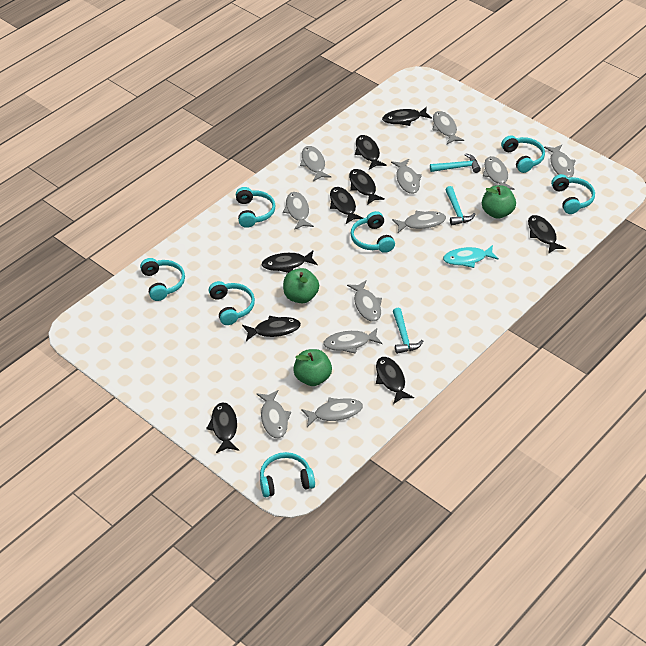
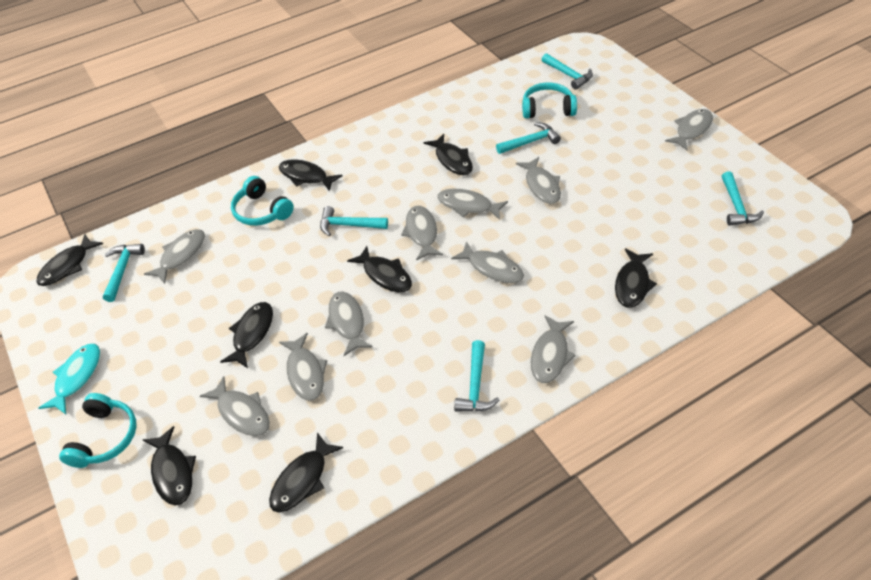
black fish: [206,402,239,453] [242,316,301,341] [262,251,317,273] [330,187,363,224] [349,169,385,205] [355,135,387,169] [376,357,414,404] [382,107,432,126] [528,215,566,254] = 9 -> [36,234,103,286] [143,426,196,505] [220,302,273,368] [269,432,343,513] [279,159,342,191] [347,246,412,292] [424,134,473,175] [615,248,657,308] = 8
green apple: [283,268,319,303] [293,349,332,386] [482,185,516,219] = 3 -> none = 0
grey fish: [257,390,291,438] [283,192,314,230] [300,146,331,181] [301,397,363,427] [323,328,382,354] [347,280,382,322] [391,159,422,194] [392,211,446,233] [432,111,464,144] [483,156,515,190] [544,145,576,178] = 11 -> [144,229,205,284] [200,376,270,436] [279,333,327,401] [325,292,373,356] [401,206,443,261] [437,189,508,220] [451,241,524,283] [516,157,561,204] [531,315,576,383] [665,109,713,150] = 10
turquoise hammer: [393,308,423,354] [430,153,481,173] [445,186,475,225] = 3 -> [103,244,145,302] [320,206,388,236] [454,340,499,412] [496,122,561,154] [542,53,593,90] [722,171,764,226] = 6
turquoise headphones: [140,258,185,301] [209,281,255,325] [236,187,275,228] [260,452,315,497] [350,211,395,253] [501,135,545,173] [551,174,595,214] = 7 -> [59,393,137,468] [231,176,294,226] [522,83,577,118] = 3

